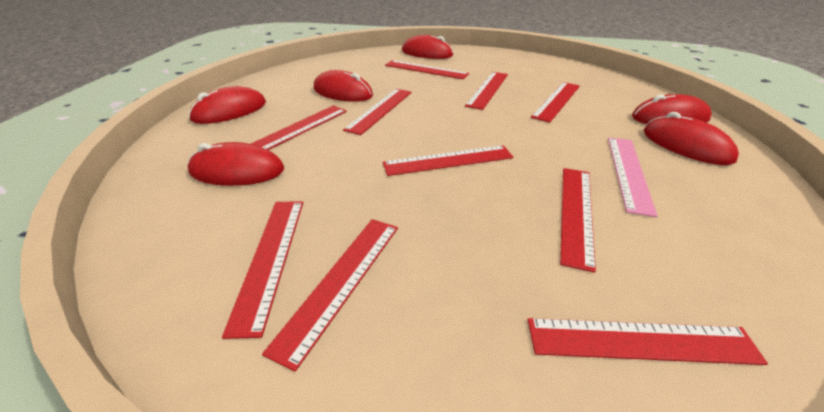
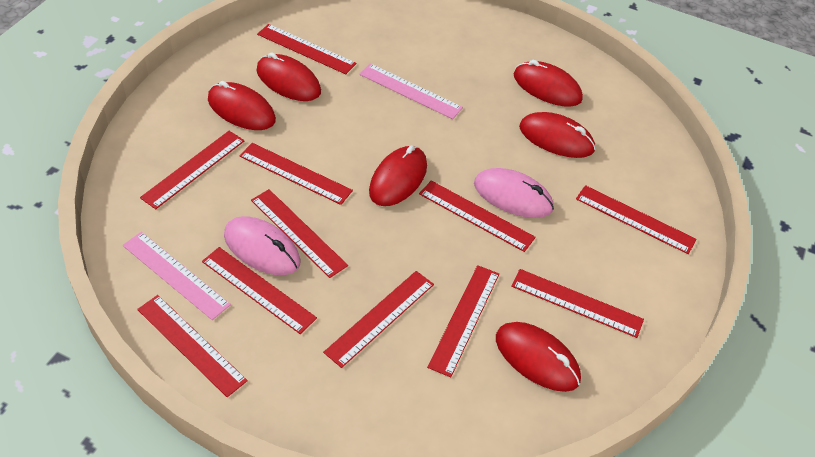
pink mouse: none = 0 -> [224,216,301,275] [474,168,554,218] = 2
pink ruler: [608,137,658,217] = 1 -> [123,232,231,320] [359,63,463,119] = 2
red ruler: [222,201,303,339] [251,105,347,150] [262,219,398,372] [343,89,412,135] [383,145,513,176] [385,60,469,79] [465,72,508,110] [528,318,768,365] [531,82,580,123] [560,168,596,273] = 10 -> [137,295,248,397] [140,131,245,209] [202,247,317,334] [240,143,353,205] [251,189,348,278] [257,24,356,74] [323,271,434,368] [419,181,536,252] [427,265,499,377] [511,269,644,338] [576,185,697,254] = 11

